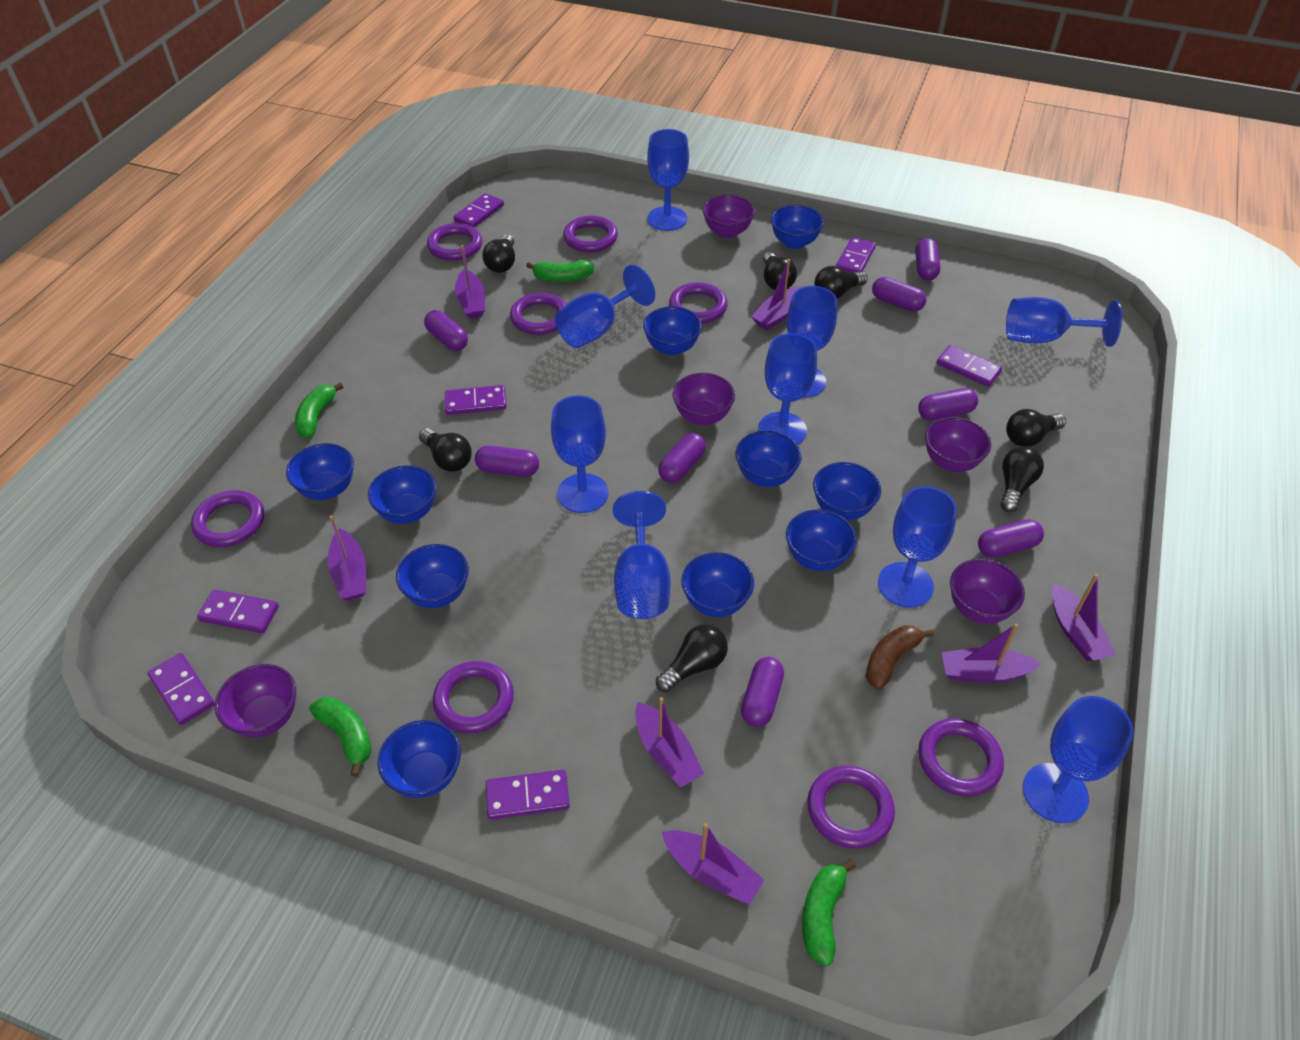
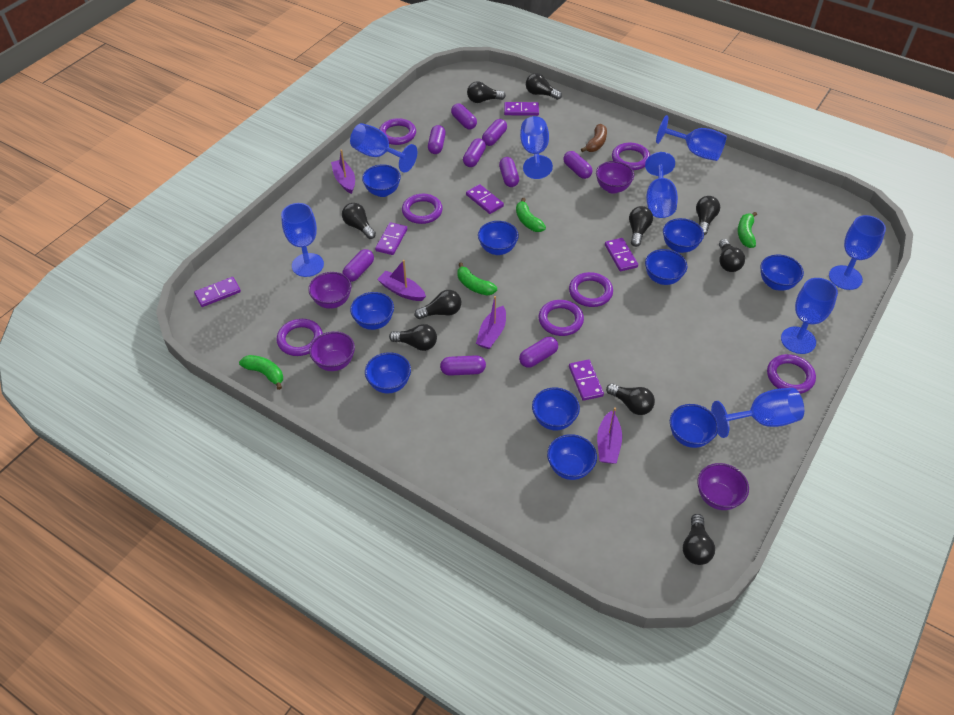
black light bulb: [419,428,472,472] [482,234,515,273] [656,624,728,692] [763,252,797,290] [815,266,868,299] [1000,446,1044,512] [1006,409,1066,447] = 7 -> [342,203,376,239] [389,324,437,351] [415,290,461,319] [467,81,506,103] [526,73,562,100] [606,383,655,415] [629,206,653,247] [683,514,715,565] [696,196,720,235] [719,239,745,272] = 10
blue goblet: [551,395,609,513] [555,265,655,348] [613,491,671,619] [647,129,689,231] [758,333,817,445] [787,286,837,398] [878,486,957,608] [1006,297,1122,347] [1023,696,1133,823] = 9 -> [281,203,324,277] [350,123,417,173] [520,116,553,179] [645,152,678,218] [656,115,727,161] [711,388,804,438] [781,278,838,354] [829,215,886,290] = 8
purple boat: [328,515,366,601] [455,245,485,319] [635,697,704,787] [662,823,764,904] [751,259,803,330] [941,624,1042,683] [1052,574,1116,661] = 7 -> [331,149,355,194] [377,260,426,301] [476,296,506,349] [597,407,622,464] = 4
purple bowl: [215,664,296,737] [673,373,735,425] [703,195,755,238] [925,417,991,472] [950,559,1025,624] = 5 -> [308,272,352,309] [309,331,355,371] [596,161,634,194] [697,463,749,510] = 4
purple capsule: [424,310,468,351] [475,446,539,477] [658,433,706,483] [741,657,784,727] [872,277,926,312] [915,238,940,280] [918,388,978,420] [978,519,1044,558] = 8 -> [342,249,374,282] [428,125,446,154] [440,355,486,376] [451,103,477,130] [463,138,486,167] [482,119,507,146] [499,157,519,187] [519,337,558,368] [563,151,593,179] = 9
purple domino: [147,653,215,725] [197,590,279,633] [445,385,506,415] [454,193,504,228] [486,770,570,820] [836,237,876,273] [937,345,1002,387] = 7 -> [194,277,241,307] [375,222,407,255] [466,184,504,214] [504,102,539,116] [569,360,604,401] [605,238,638,271] = 6
purple ring: [191,490,264,547] [427,223,482,261] [433,661,514,733] [510,293,566,335] [563,215,618,252] [669,282,728,323] [807,766,895,849] [918,718,1004,796] = 8 -> [277,319,323,356] [379,118,416,145] [402,194,443,224] [539,300,584,336] [569,272,613,307] [612,143,650,170] [767,354,816,394] = 7

